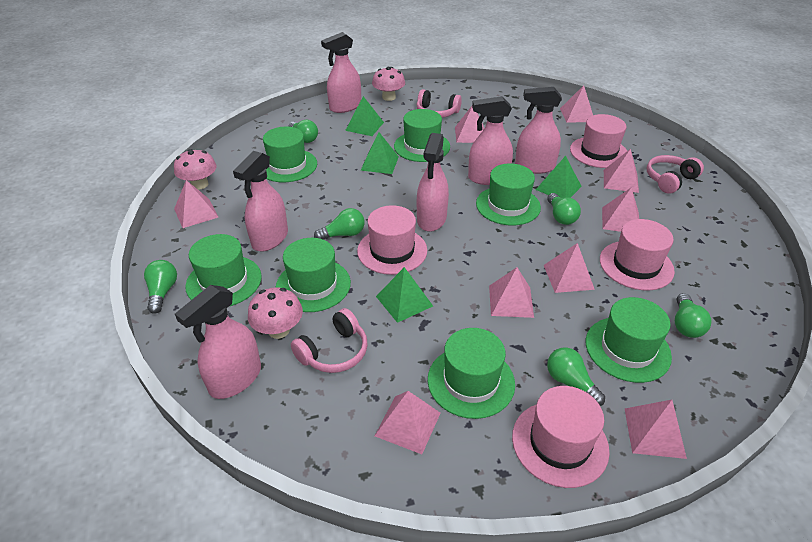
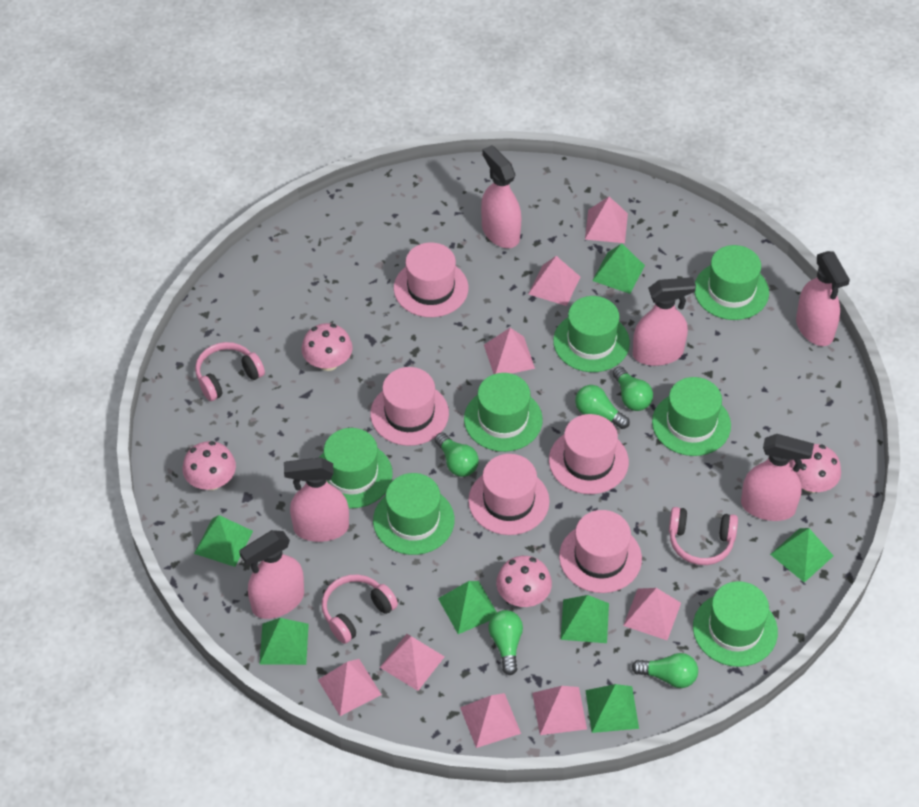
green light bulb: [144,260,177,314] [289,120,318,143] [314,208,365,240] [547,193,581,225] [547,347,605,406] [675,293,712,338] = 6 -> [435,432,479,477] [488,610,523,675] [575,385,630,429] [613,366,653,411] [632,653,698,688] = 5
green pyramid: [345,96,384,136] [360,132,399,174] [376,267,433,323] [536,156,582,198] = 4 -> [194,515,253,567] [259,618,309,665] [438,581,497,634] [561,595,609,643] [585,684,639,733] [592,243,645,294] [770,528,833,583] = 7
pink hat: [357,205,427,275] [512,386,610,488] [570,114,627,168] [600,219,675,291] = 4 -> [370,367,449,446] [394,242,468,317] [468,454,550,535] [549,414,629,494] [559,510,642,593] = 5
pink mushroom: [174,149,217,190] [248,287,303,339] [372,67,405,101] = 3 -> [182,441,236,490] [301,323,353,371] [496,556,552,607] [789,444,841,493] = 4
pink pyramid: [174,180,218,228] [375,391,440,454] [455,106,484,143] [489,267,534,318] [544,243,595,293] [560,85,593,123] [602,187,639,232] [604,149,639,193] [625,400,687,459] = 9 -> [318,659,382,716] [380,634,445,691] [460,693,521,748] [484,328,535,374] [529,256,580,306] [532,686,587,735] [585,196,628,243] [623,588,681,640] = 8

